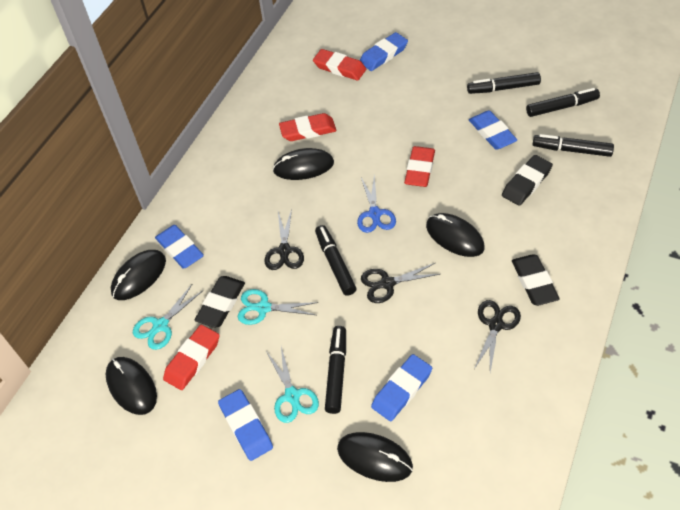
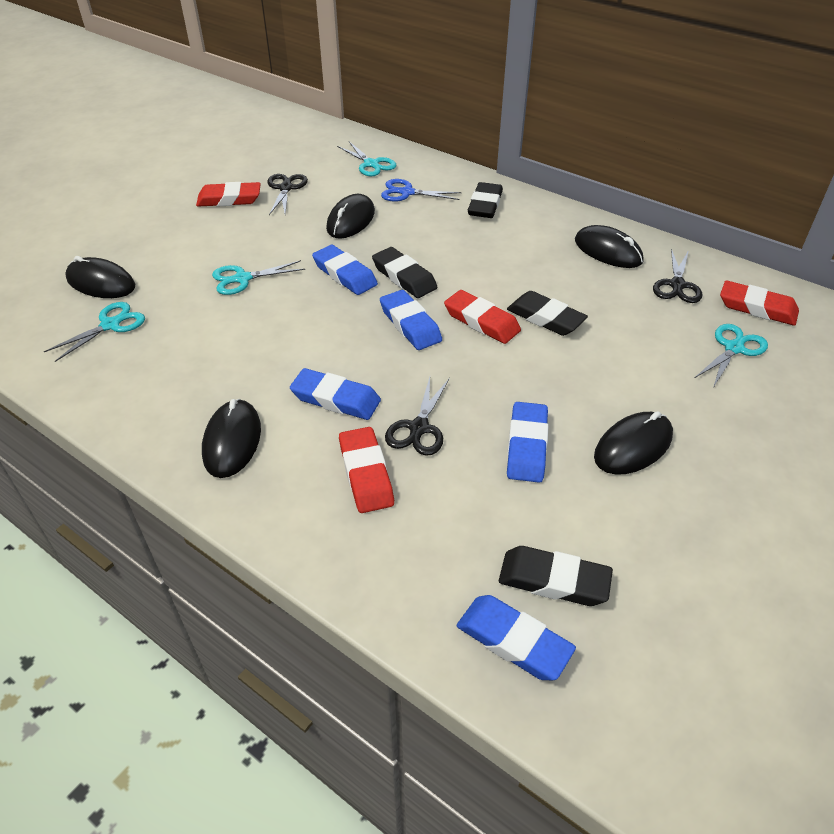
black eraser: [195,276,245,328] [502,155,553,206] [512,255,560,306] = 3 -> [372,247,438,298] [468,182,503,218] [499,546,613,606] [507,291,588,336] = 4
black marker: [315,225,357,296] [325,326,346,414] [467,72,541,94] [526,88,600,117] [532,134,614,157] = 5 -> none = 0
turquoise scissors: [133,285,202,350] [238,289,318,325] [266,347,319,423] = 3 -> [44,302,145,362] [212,260,305,295] [337,142,397,177] [695,324,768,388] = 4

